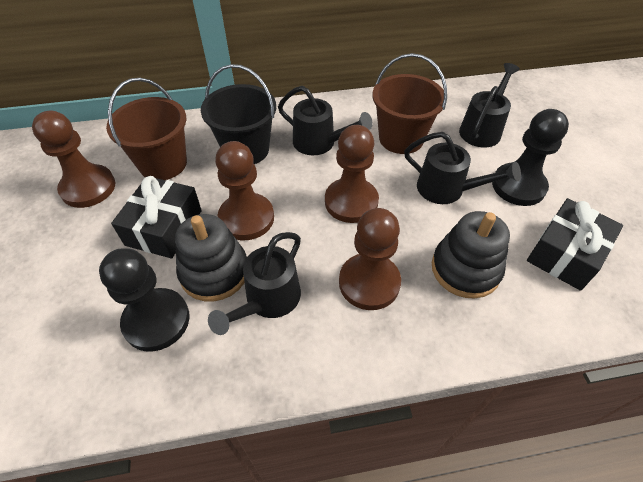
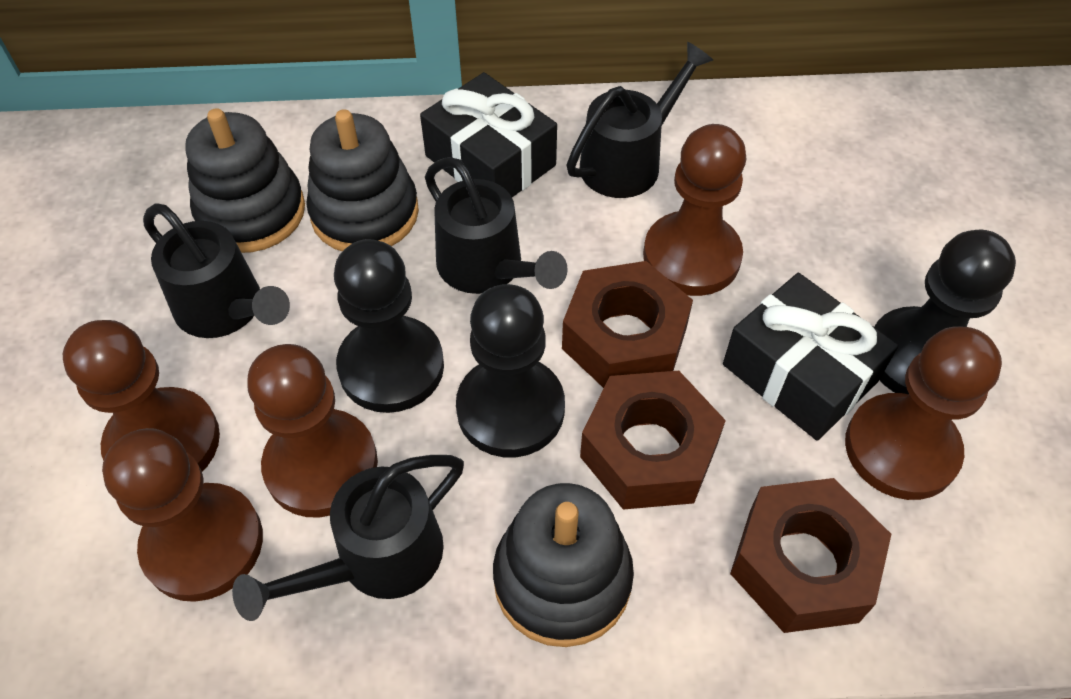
black bucket: [201,64,276,164] = 1 -> none = 0
black pawn: [99,248,189,352] [492,109,569,206] = 2 -> [334,239,444,413] [456,284,565,457] [874,230,1016,394] = 3
black stacking toy: [175,214,247,302] [432,211,510,299] = 2 -> [185,108,305,253] [306,109,419,251] [493,483,634,647] = 3
brown bucket: [106,78,187,180] [372,53,447,154] = 2 -> none = 0
brown nut: none = 0 -> [562,261,693,388] [580,371,726,510] [730,478,891,633] = 3
brown pawn: [32,111,115,208] [215,141,274,240] [325,125,379,223] [339,208,401,310] = 4 -> [63,320,220,472] [102,428,263,602] [247,344,378,518] [643,124,746,296] [845,327,1002,500] = 5

